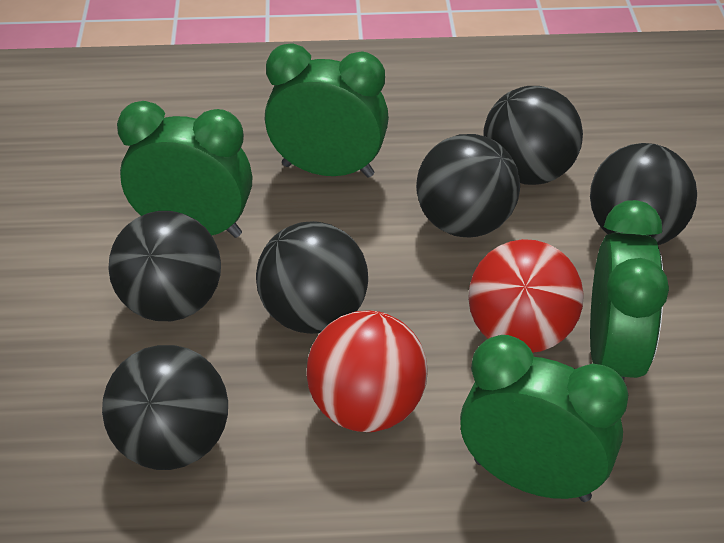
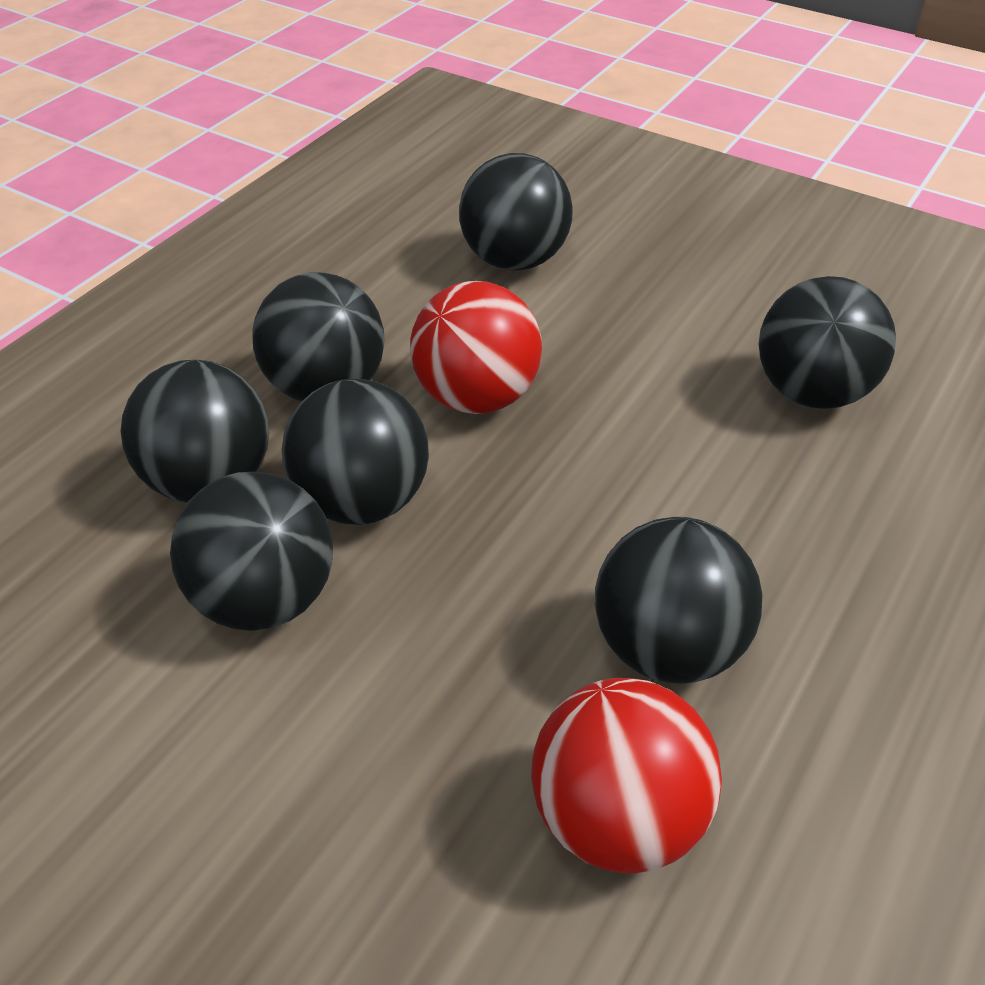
black ball: [102,345,228,470] [108,211,221,321] [256,221,368,334] [416,134,520,238] [484,86,583,185] [590,143,697,245] = 6 -> [121,360,269,503] [170,471,333,631] [252,272,385,402] [282,378,429,525] [459,153,573,271] [595,517,762,684] [759,276,896,409] = 7
green clock: [117,101,252,238] [265,44,389,178] [460,335,628,502] [590,200,669,380] = 4 -> none = 0

